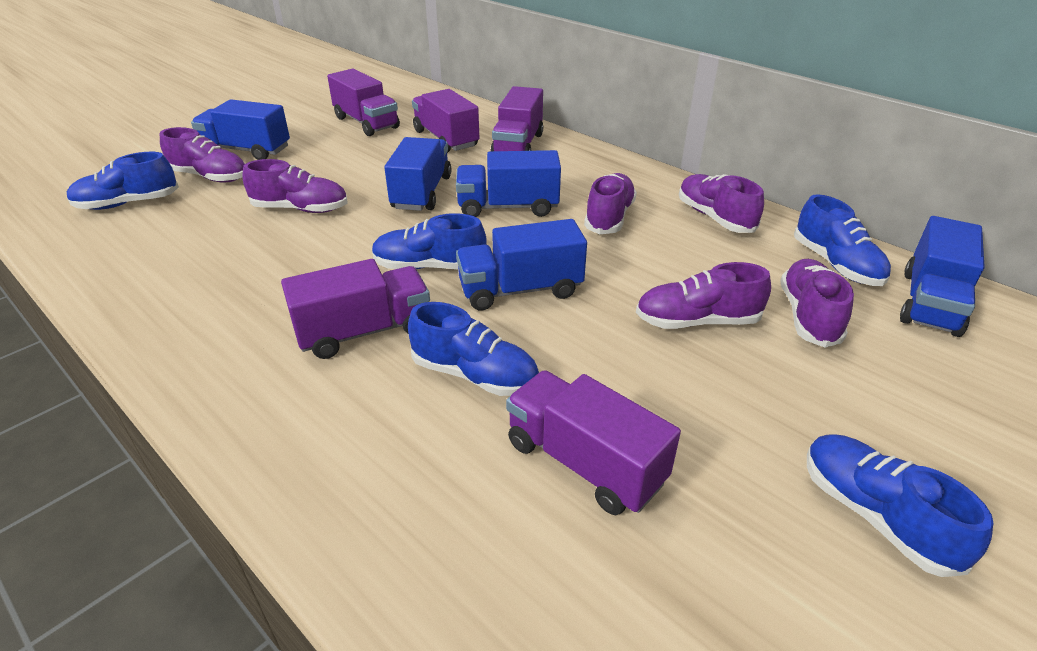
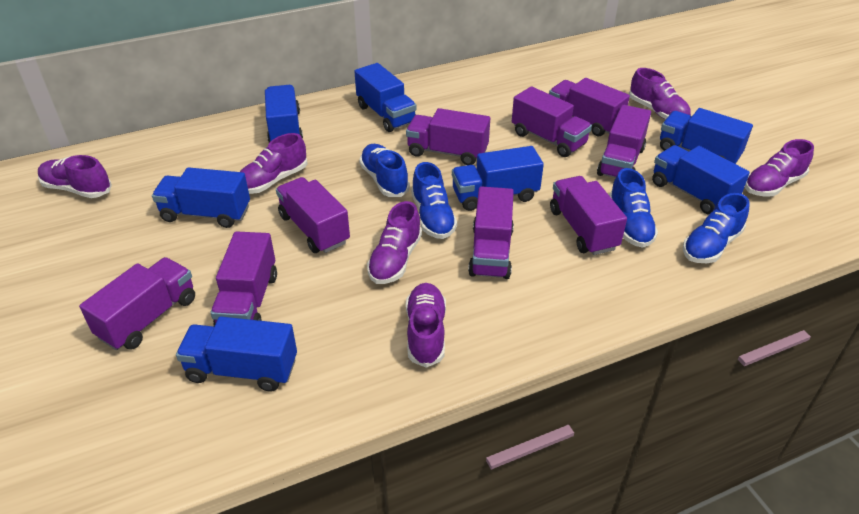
blue shoe: [67,152,179,210] [372,213,487,269] [408,302,539,396] [794,194,891,286] [807,434,993,577] = 5 -> [359,144,410,197] [411,162,457,239] [609,168,658,248] [683,193,750,263] = 4
blue truck: [191,99,290,160] [384,137,451,211] [456,150,561,217] [456,219,587,310] [900,216,985,337] = 5 -> [152,167,250,228] [176,317,297,391] [265,85,303,143] [354,63,416,132] [452,146,544,211] [652,145,750,214] [660,108,753,164] = 7
purple truck: [281,259,430,359] [327,69,400,136] [412,89,480,153] [491,86,543,151] [506,370,681,515] = 5 -> [79,257,195,350] [211,231,277,326] [276,177,350,253] [406,108,490,165] [468,186,514,279] [512,86,592,157] [549,78,630,137] [550,176,627,255] [597,105,651,178] = 9

